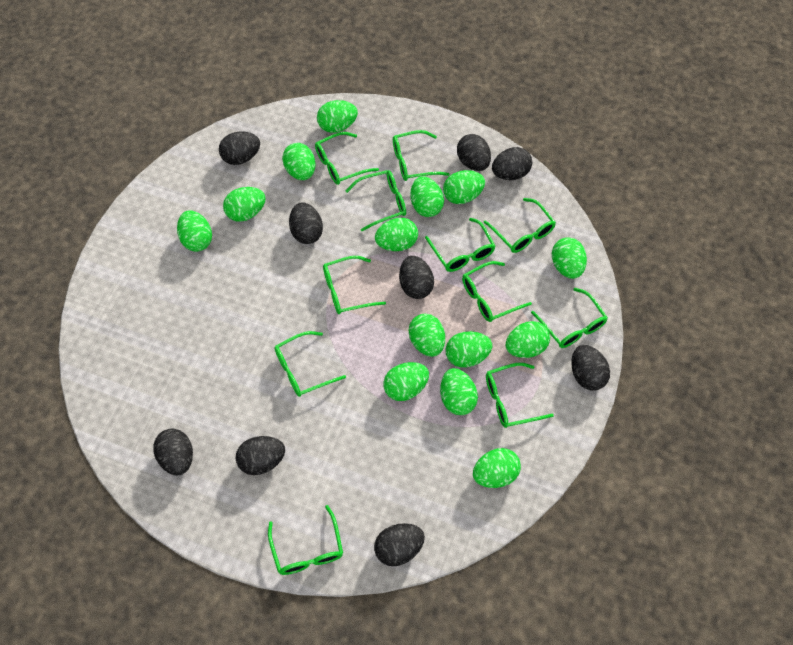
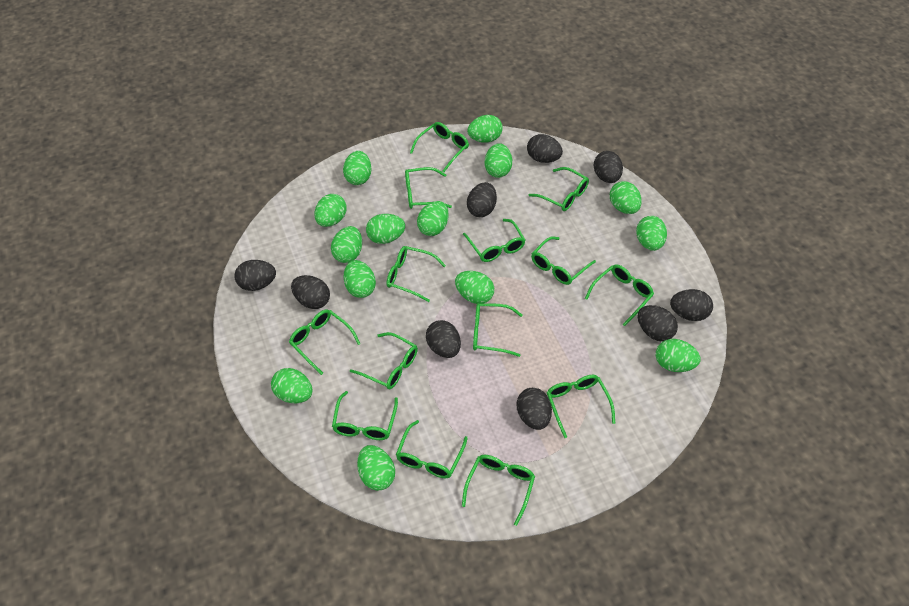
green glasses: [268,505,343,575] [274,331,346,397] [315,132,379,185] [323,256,386,314] [346,170,406,231] [393,130,449,181] [425,218,495,272] [462,261,532,322] [484,198,556,253] [486,363,554,428] [531,288,608,348] = 11 -> [289,309,361,375] [332,391,398,440] [350,332,418,389] [387,246,446,302] [396,420,468,478] [405,167,452,209] [410,122,469,172] [462,455,535,526] [463,219,525,262] [473,303,523,357] [529,167,589,211] [531,236,596,285] [547,375,615,438] [585,264,654,326] = 14

